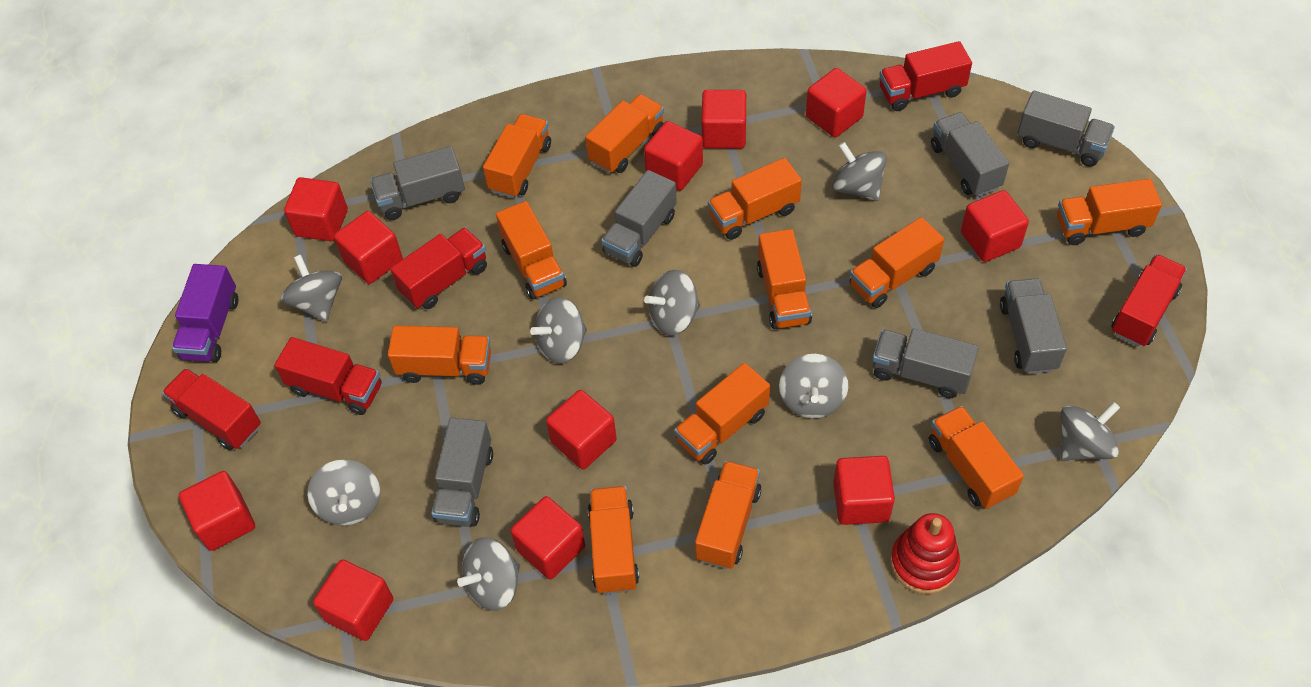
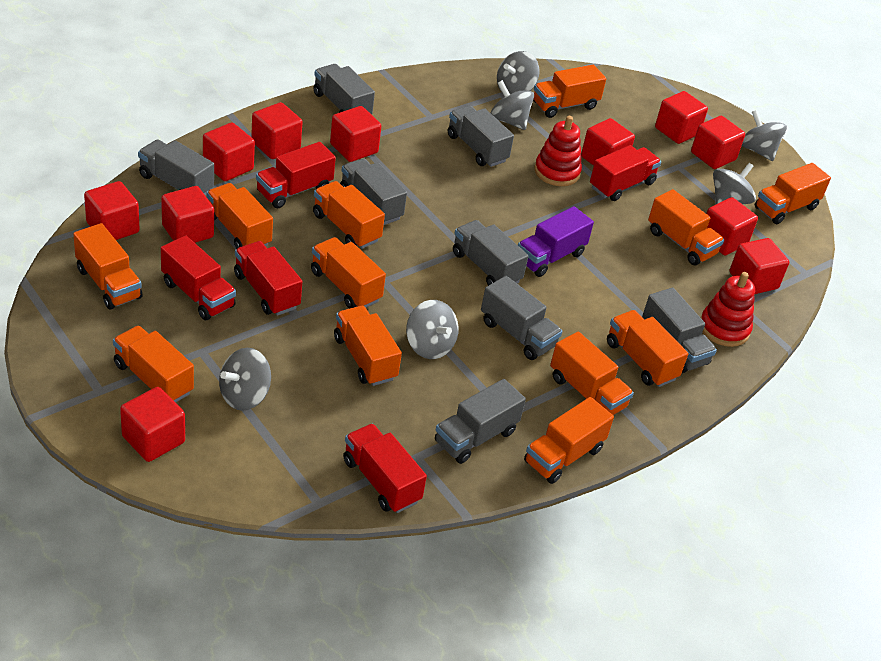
grey spinning top: [281,255,342,322] [307,459,380,526] [457,537,520,611] [530,297,587,363] [644,270,700,336] [779,354,848,418] [832,142,887,201] [1060,402,1120,461] = 8 -> [219,348,271,411] [406,300,459,359] [491,80,534,130] [497,51,540,94] [713,163,756,204] [742,110,787,161] = 6
grey truck: [370,146,465,220] [431,417,493,527] [601,170,677,267] [872,329,979,398] [931,112,1009,197] [1000,278,1067,374] [1017,91,1115,167] = 7 -> [138,139,214,195] [313,64,375,114] [340,159,407,225] [435,379,526,464] [448,105,514,167] [453,220,528,286] [481,276,562,360] [642,288,717,373] = 8
red stacking toy: [891,513,960,594] = 1 -> [534,116,582,186] [701,272,755,347] = 2

